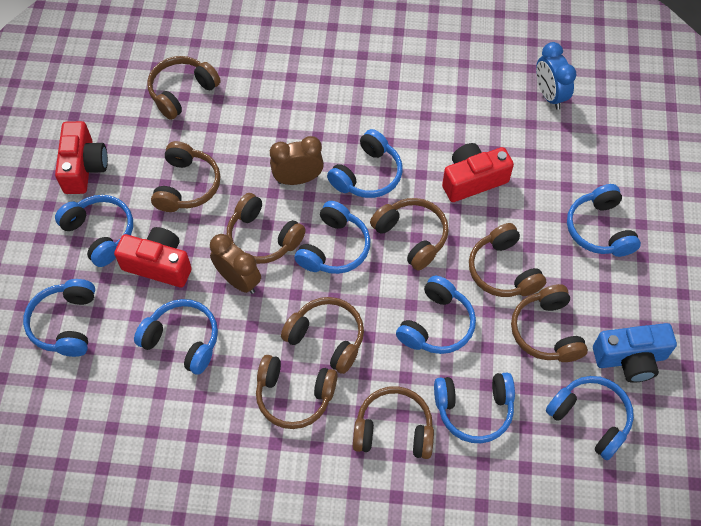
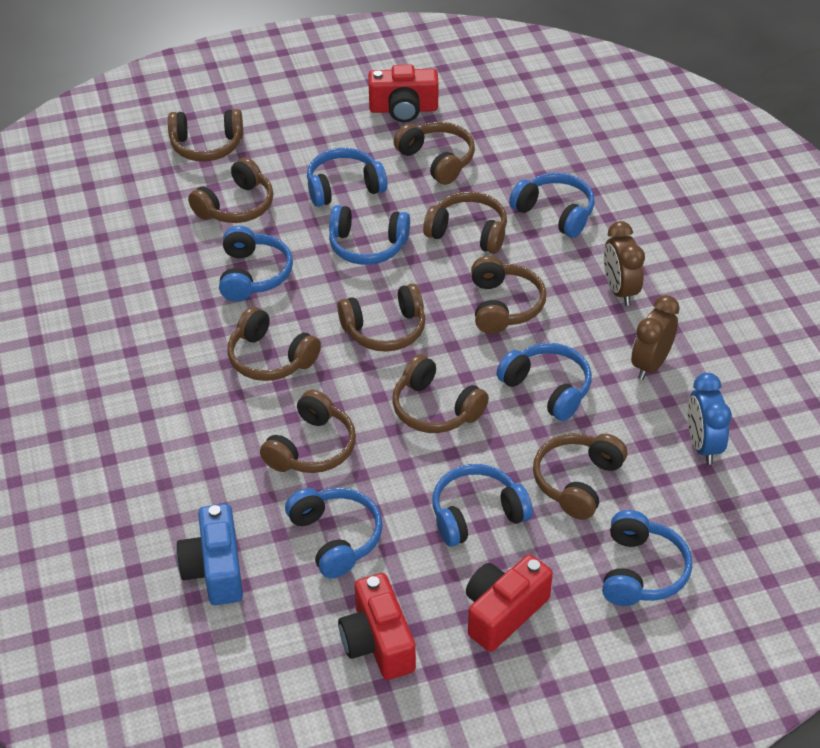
blue headphones: [23,279,95,357] [55,195,133,267] [134,299,218,375] [295,201,371,274] [327,129,403,198] [396,275,476,354] [434,373,515,443] [546,376,634,460] [567,184,641,257] = 9 -> [219,226,293,302] [285,488,383,578] [307,148,387,207] [329,205,410,265] [432,464,533,547] [496,343,592,421] [509,173,595,238] [602,510,692,606] = 8
brown headphones: [147,56,221,120] [151,141,220,212] [227,193,306,264] [256,355,338,429] [281,297,364,374] [353,386,434,459] [370,198,449,271] [469,223,546,297] [511,284,588,362] = 9 -> [168,109,243,161] [188,157,274,223] [227,307,321,381] [260,390,356,473] [338,283,425,352] [392,354,489,433] [394,122,475,185] [423,191,507,254] [471,256,546,334] [533,433,627,520] = 10

